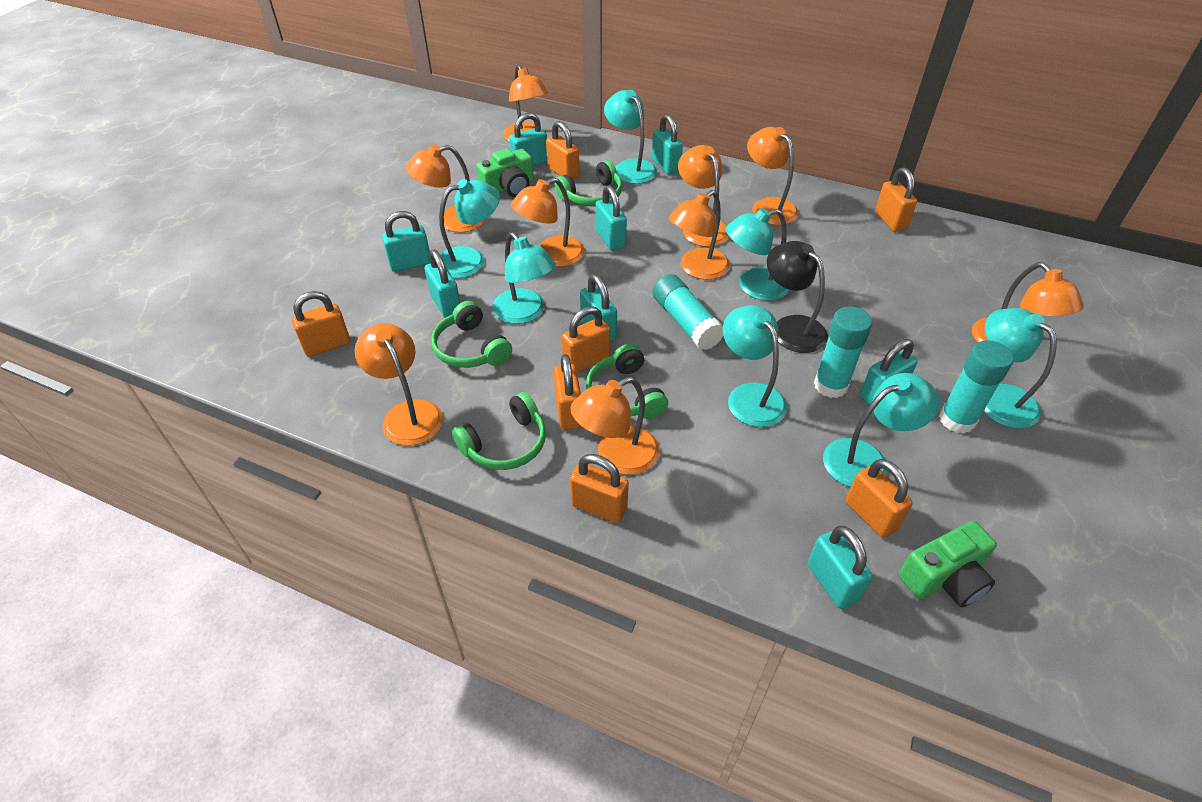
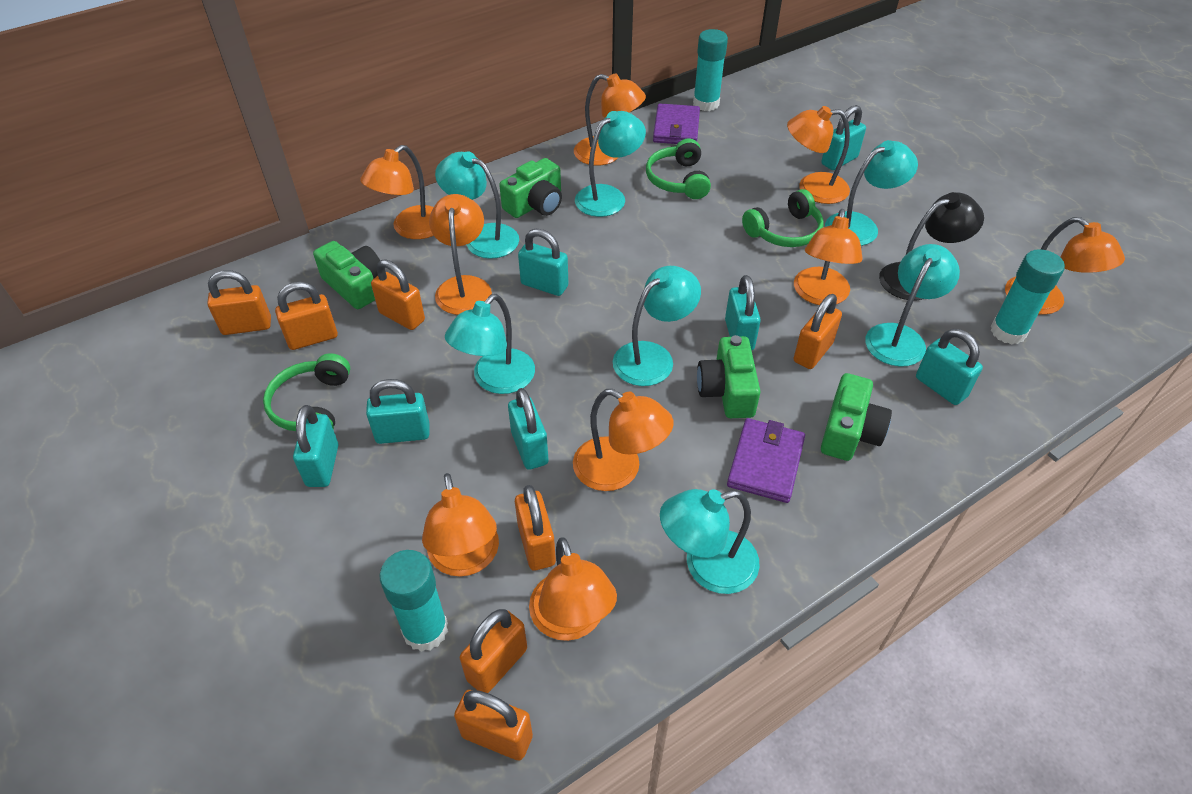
green camera: [476,149,534,197] [899,521,997,608] = 2 -> [313,241,380,309] [499,158,562,218] [697,335,761,418] [821,373,892,461] = 4
green headphones: [431,301,512,368] [452,392,546,470] [555,160,622,207] [586,344,668,419] = 4 -> [263,353,350,431] [646,139,711,199] [742,189,824,247] = 3
purple wallet: none = 0 -> [653,104,700,144] [727,418,805,503] = 2
turquoise padlock: [382,211,431,272] [425,249,460,318] [509,113,547,166] [580,274,617,342] [596,185,627,251] [652,114,683,175] [808,526,872,609] [860,339,917,405] = 8 -> [293,405,338,487] [366,379,430,444] [508,388,549,470] [518,229,568,296] [725,275,761,350] [821,105,866,170] [916,329,983,405] = 7

